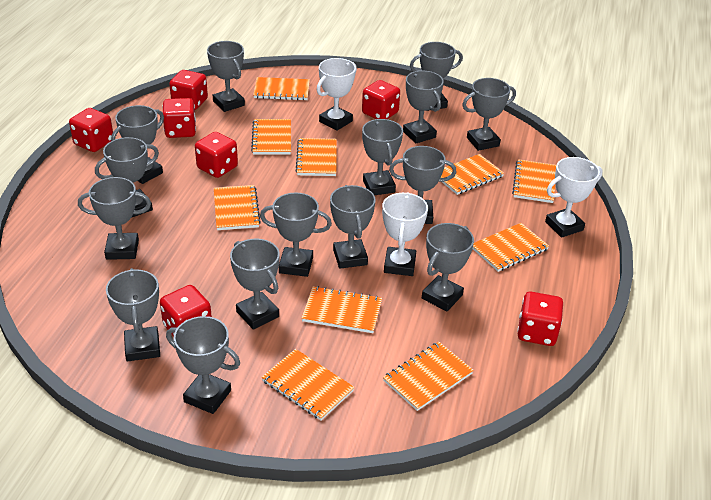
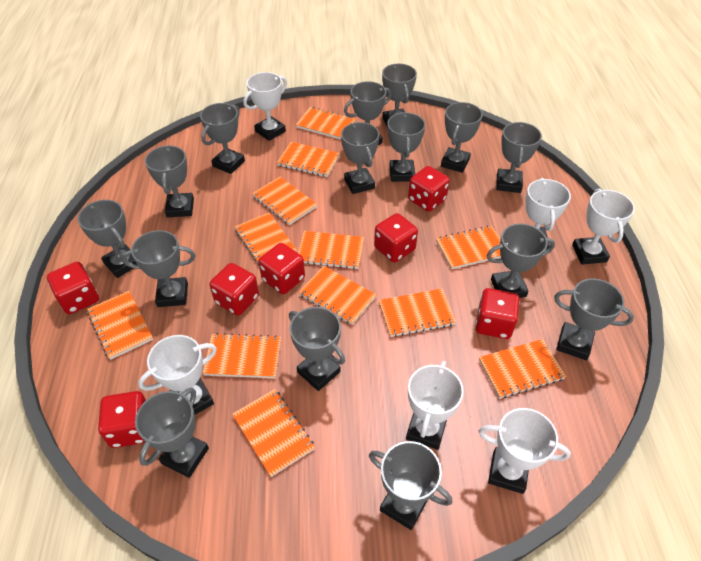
orange notebook: [214,185,261,230] [251,119,291,155] [253,77,310,101] [262,349,355,420] [295,138,337,176] [302,286,382,333] [383,342,474,411] [441,154,504,195] [473,223,549,272] [512,159,556,203] = 10 -> [87,291,153,360] [203,333,281,378] [232,389,315,477] [235,213,297,265] [252,177,318,225] [277,142,340,177] [296,107,355,139] [298,231,364,269] [299,266,377,325] [379,289,456,337] [436,226,501,269] [479,339,566,398] = 12
white trophy: [317,58,357,131] [382,192,428,276] [545,157,603,238] = 3 -> [138,335,217,414] [243,72,287,141] [406,361,464,450] [478,408,571,494] [526,178,571,250] [572,189,635,265] = 6

